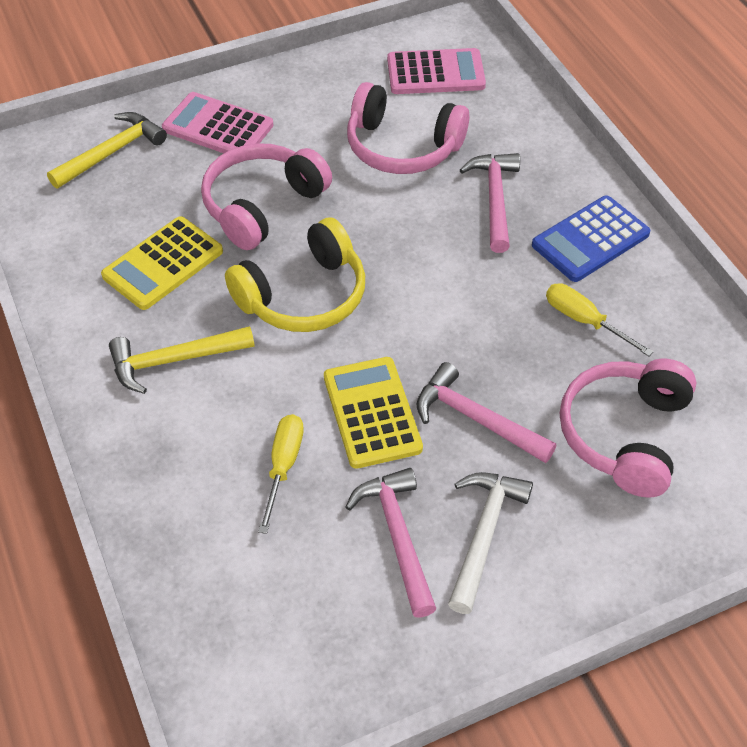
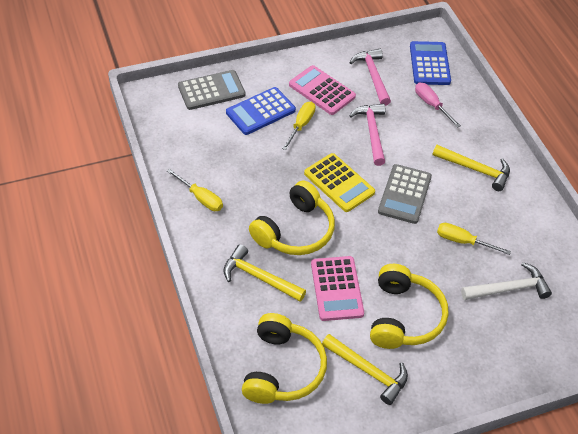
blue calculator: [532,196,651,282] = 1 -> [226,87,296,135] [410,41,451,85] = 2
grey calculator: none = 0 -> [178,70,246,110] [378,164,432,224] = 2
pink hammer: [346,468,436,618] [417,362,556,463] [460,153,520,253] = 3 -> [349,49,391,106] [349,104,385,166] = 2
pink headphones: [201,143,332,250] [347,82,469,174] [560,358,696,498] = 3 -> none = 0
pink screwdriver: none = 0 -> [415,83,461,128] = 1
yellow calculator: [101,216,223,310] [324,357,423,469] = 2 -> [304,153,375,212] = 1
yellow hammer: [47,112,167,188] [109,326,255,394] = 2 -> [223,244,306,302] [322,334,408,405] [433,145,510,191] = 3
yellow headphones: [225,218,365,332] = 1 -> [242,313,327,404] [249,181,335,255] [370,264,449,349] = 3
yellow screwdriver: [258,414,304,534] [546,283,654,356] = 2 -> [167,169,223,211] [282,102,316,150] [437,223,511,255] = 3

